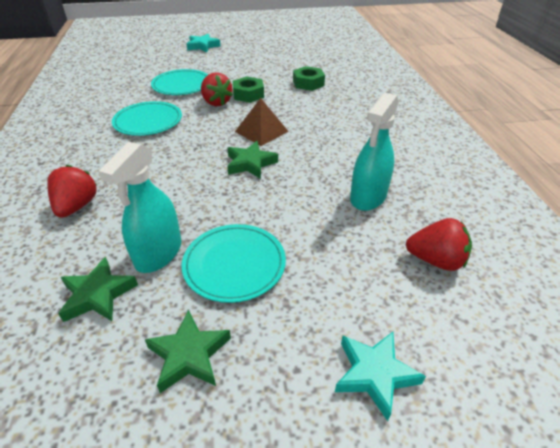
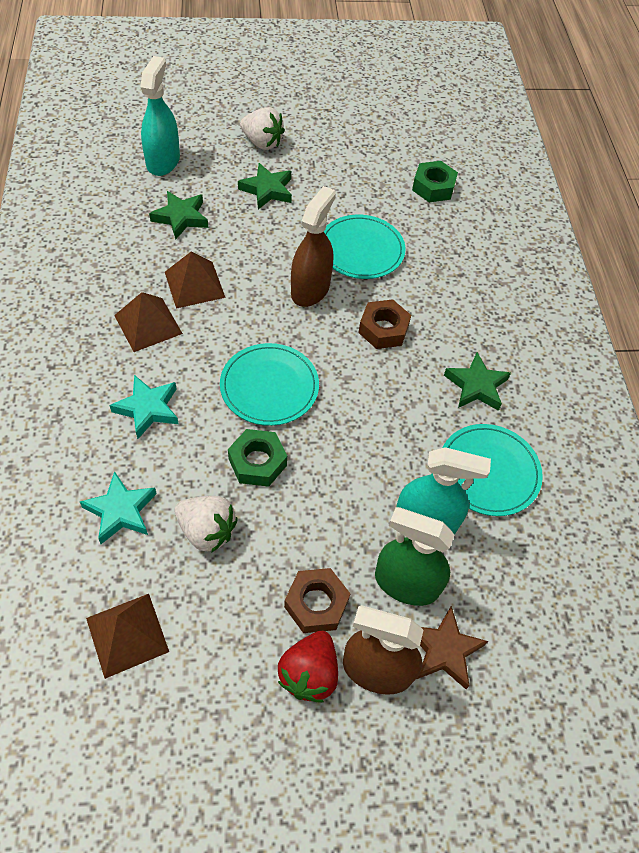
brown nut: none = 0 -> [284,568,350,633] [358,299,411,349] = 2
brown pyramid: [235,98,289,146] = 1 -> [86,594,169,679] [114,292,183,352] [165,252,226,309] = 3
brown spray bottle: none = 0 -> [291,186,336,307] [343,605,423,695] = 2
brown star: none = 0 -> [417,606,488,689] = 1
green spray bottle: none = 0 -> [375,507,454,606] = 1
red strawberry: [47,165,97,218] [201,72,233,106] [406,218,472,271] = 3 -> [278,631,338,703] = 1
white strawberry: none = 0 -> [175,496,238,553] [240,107,285,150] = 2

